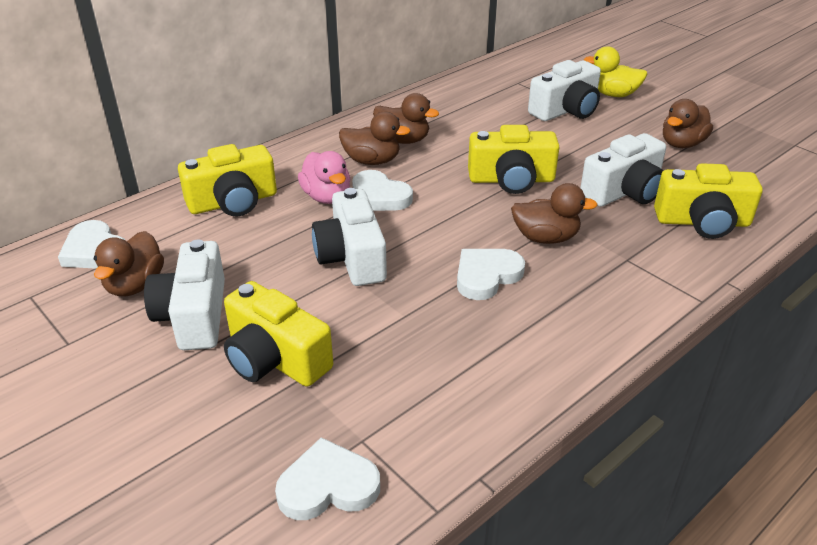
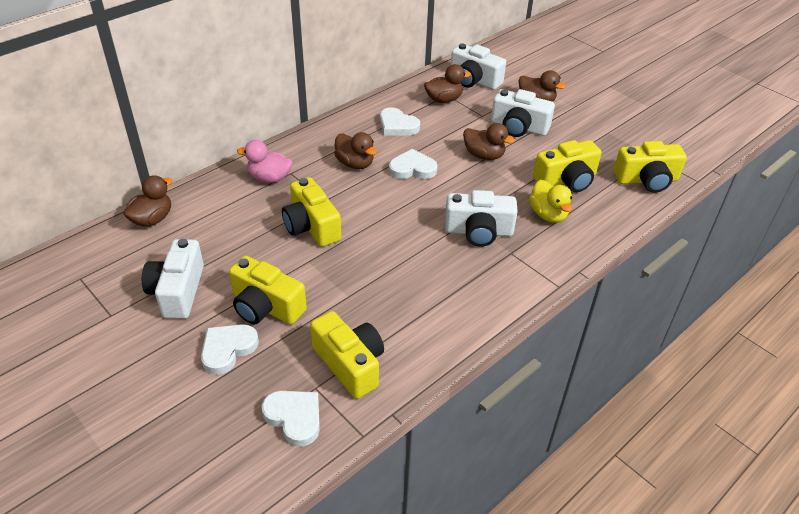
yellow camera: [178,144,277,216] [224,281,333,387] [468,125,559,194] [654,163,763,239] = 4 -> [229,256,307,324] [282,177,341,247] [310,311,384,399] [533,140,602,192] [613,141,687,193] = 5

